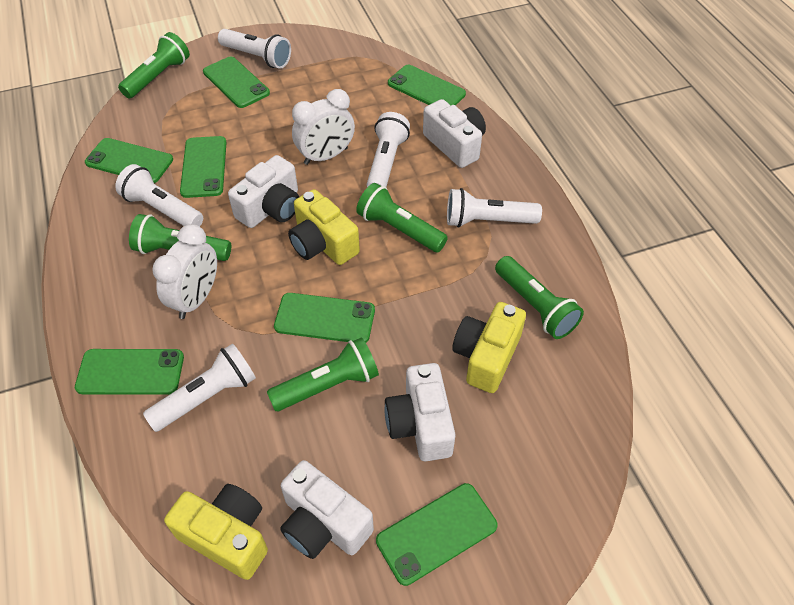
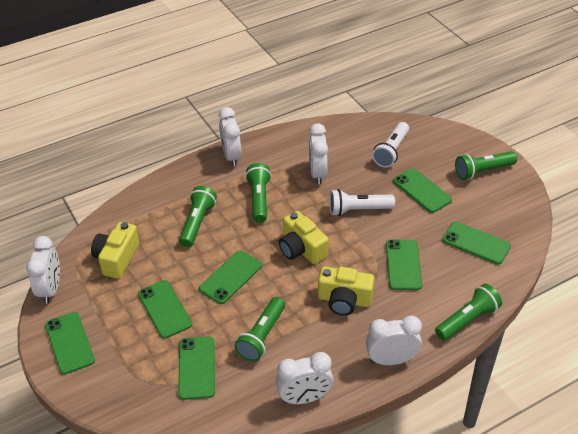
white camera: [228,155,299,228] [280,460,374,559] [384,363,456,461] [423,99,486,168] = 4 -> none = 0
white clock: [152,224,217,319] [292,89,355,165] = 2 -> [26,236,60,304] [219,107,242,167] [276,352,333,404] [309,123,328,184] [366,316,422,365] = 5
white flashlight: [115,164,203,227] [143,343,256,432] [218,29,291,69] [367,112,410,187] [447,188,542,228] = 5 -> [329,189,395,216] [372,122,409,167] = 2

